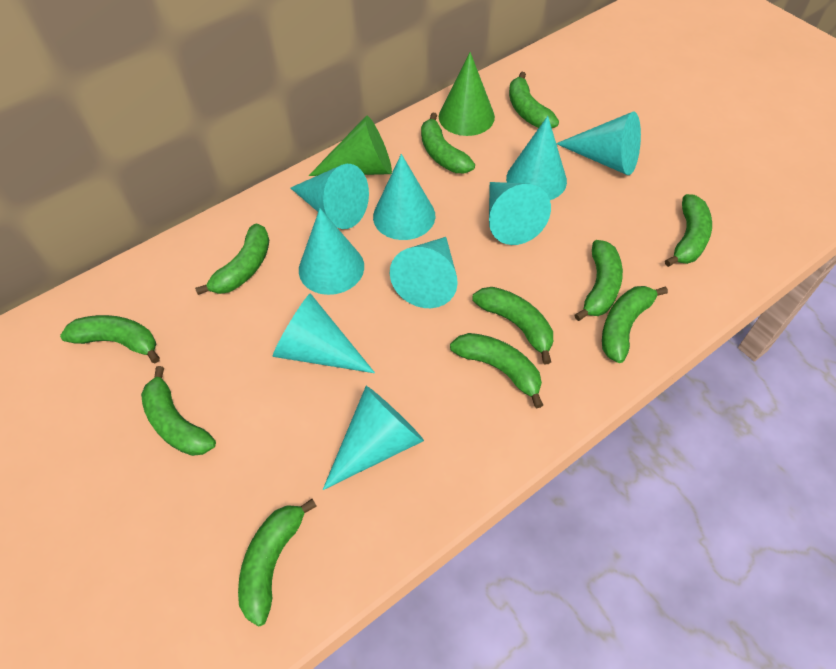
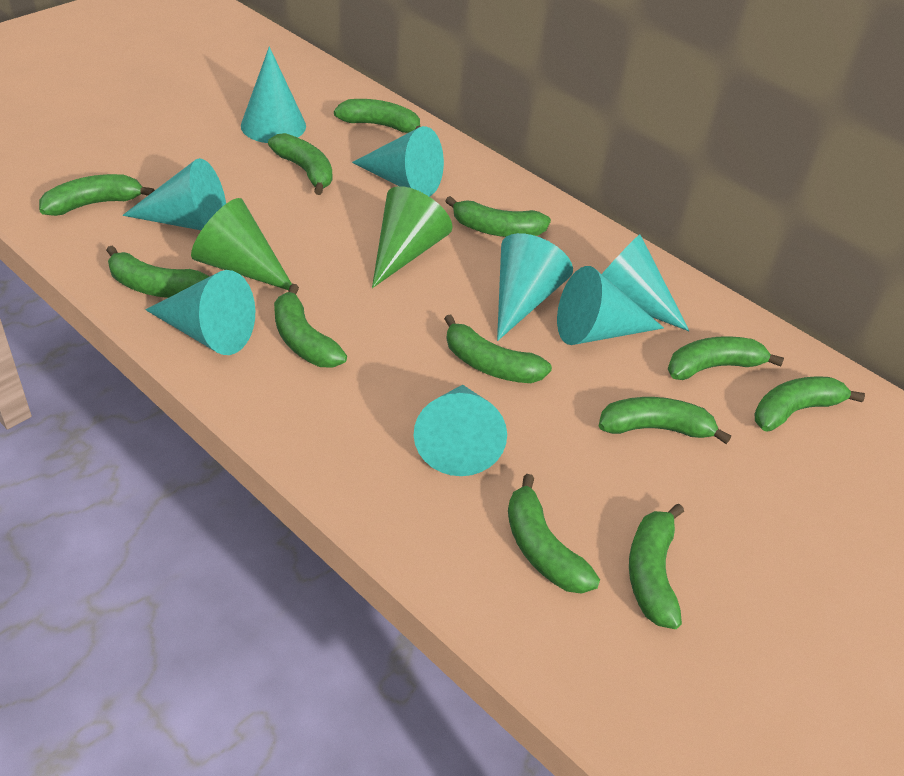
green banana: [60,315,160,363] [141,366,216,456] [195,223,269,295] [238,499,317,627] [421,112,475,173] [450,333,543,409] [472,287,553,364] [509,72,559,128] [575,240,623,321] [602,286,668,363] [665,194,712,267] = 11 -> [39,174,155,216] [106,245,210,298] [268,133,332,195] [274,284,347,368] [334,99,421,133] [444,314,552,383] [445,196,551,237] [508,474,600,594] [599,397,731,444] [629,504,684,629] [668,336,784,380] [754,376,865,431] = 12
turquoise cone: [273,293,375,373] [291,164,369,229] [299,208,364,295] [323,386,424,490] [373,154,435,240] [390,237,458,308] [489,182,551,245] [506,116,567,200] [556,111,641,175] = 9 -> [122,158,226,230] [145,270,255,355] [241,47,306,143] [352,126,444,197] [414,385,507,476] [497,233,573,341] [557,266,664,345] [602,235,689,331] = 8

